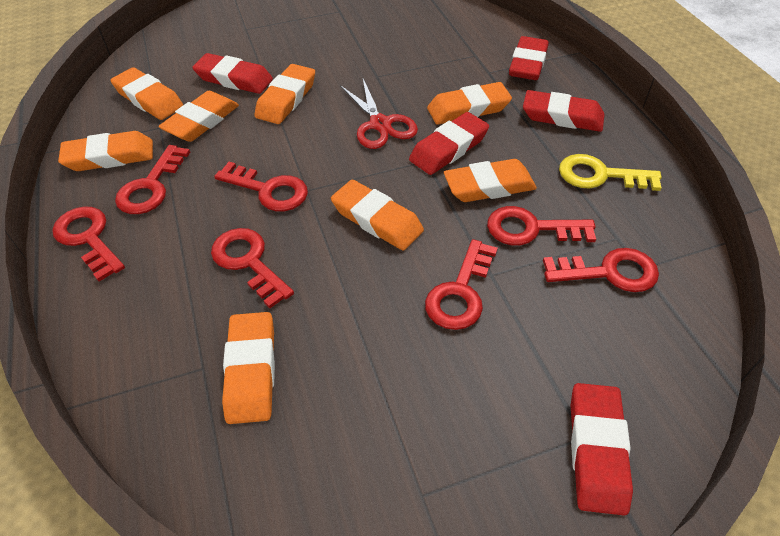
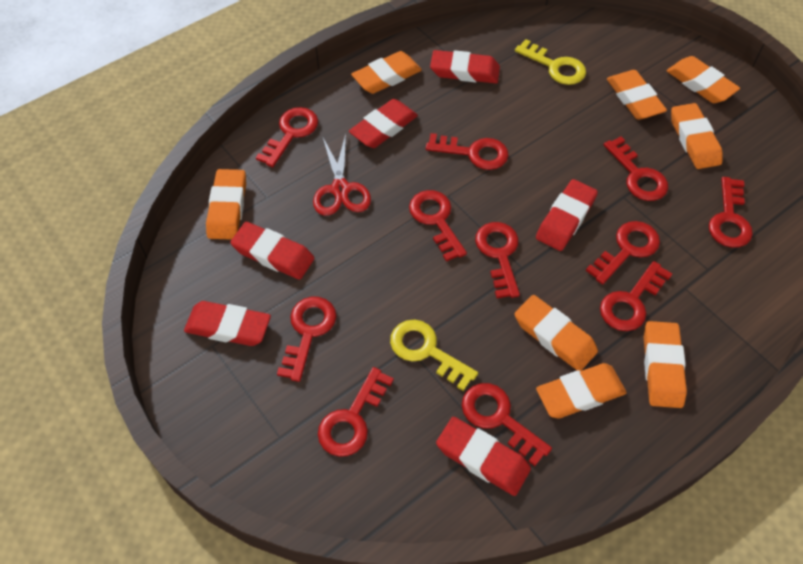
red eraser: [192,53,273,94] [409,112,489,175] [509,36,549,80] [523,90,605,132] [570,383,633,516] = 5 -> [184,301,271,346] [230,222,315,280] [349,99,418,148] [430,50,500,84] [436,417,531,496] [536,179,598,251] = 6
red key: [52,206,125,282] [115,145,190,214] [211,228,294,308] [214,162,308,211] [425,239,498,330] [487,206,596,246] [543,248,659,292] = 7 -> [256,107,318,167] [277,297,337,382] [318,367,394,457] [409,190,467,262] [426,133,509,170] [462,383,552,466] [475,222,520,298] [586,221,660,284] [600,261,672,331] [603,137,668,201] [709,177,753,248] = 11
yellow key: [559,154,662,191] = 1 -> [390,320,478,391] [515,39,586,85] = 2

